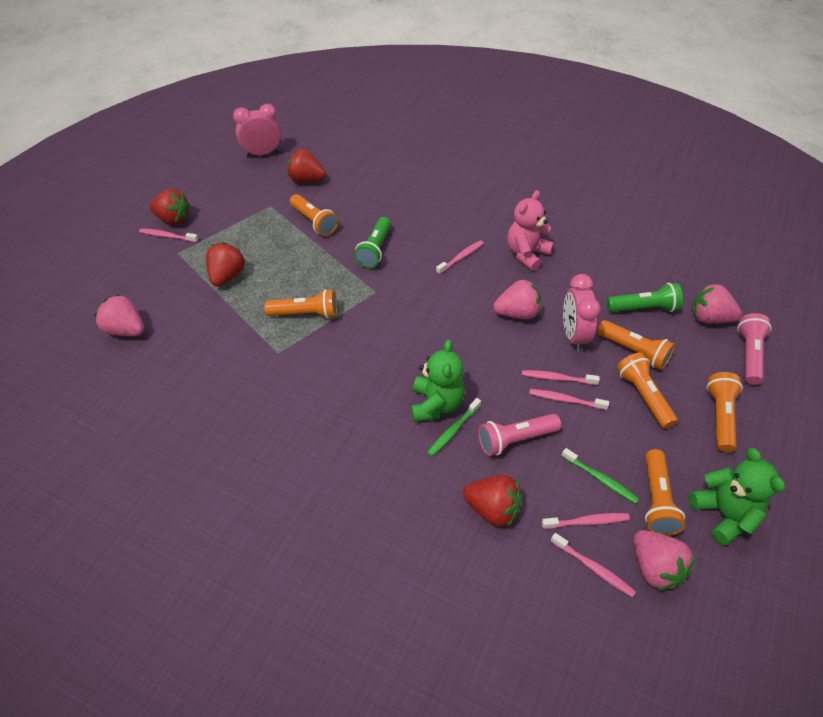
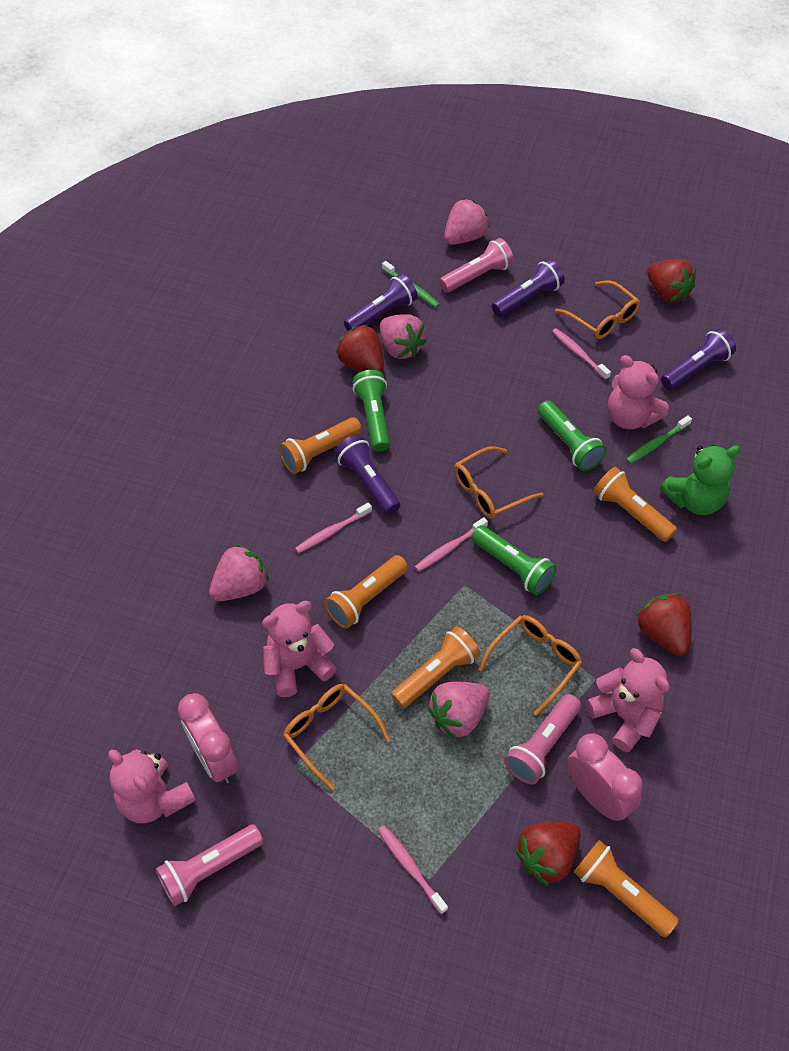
green flashlight: [354,217,391,268] [606,283,683,312] = 2 -> [353,370,390,452] [471,525,557,595] [538,400,607,471] = 3
green teddy bear: [411,340,465,422] [689,448,785,546] = 2 -> [660,445,741,515] = 1
orange flashlight: [264,289,337,319] [290,194,338,236] [597,320,675,370] [617,353,678,429] [645,449,685,536] [706,372,743,452] = 6 -> [279,417,362,474] [324,555,408,629] [391,626,480,708] [574,840,679,937] [593,467,677,542] = 5
orange glasses: none = 0 -> [283,684,390,791] [454,446,543,519] [478,615,582,716] [555,280,640,339] = 4
pink flashlight: [478,414,561,456] [737,313,772,385] = 2 -> [156,824,264,906] [439,238,514,293] [504,694,581,785] = 3
pink teddy bear: [507,190,554,271] = 1 -> [108,749,196,823] [262,601,337,697] [586,648,670,752] [608,355,669,429] = 4
pink toothbrush: [139,228,199,242] [436,240,484,274] [522,370,600,385] [529,389,609,410] [542,513,630,529] [551,533,636,597] = 6 -> [295,502,372,553] [378,825,448,914] [415,517,488,572] [552,328,611,380] = 4
purple flashlight: none = 0 -> [334,435,400,515] [344,274,417,331] [492,259,565,317] [661,328,736,390] = 4

